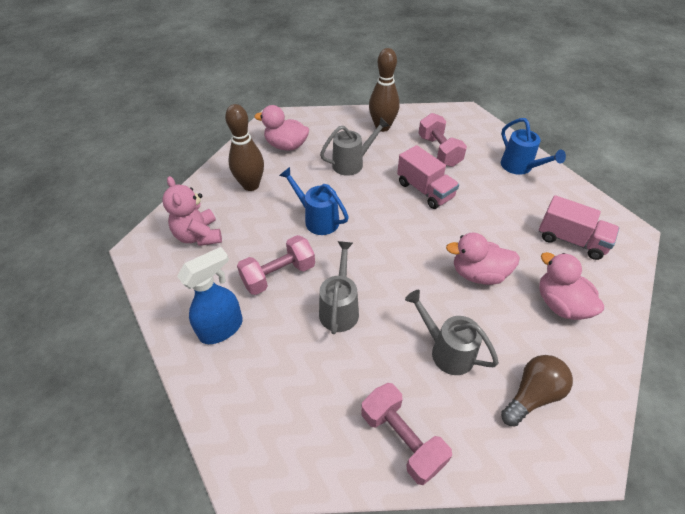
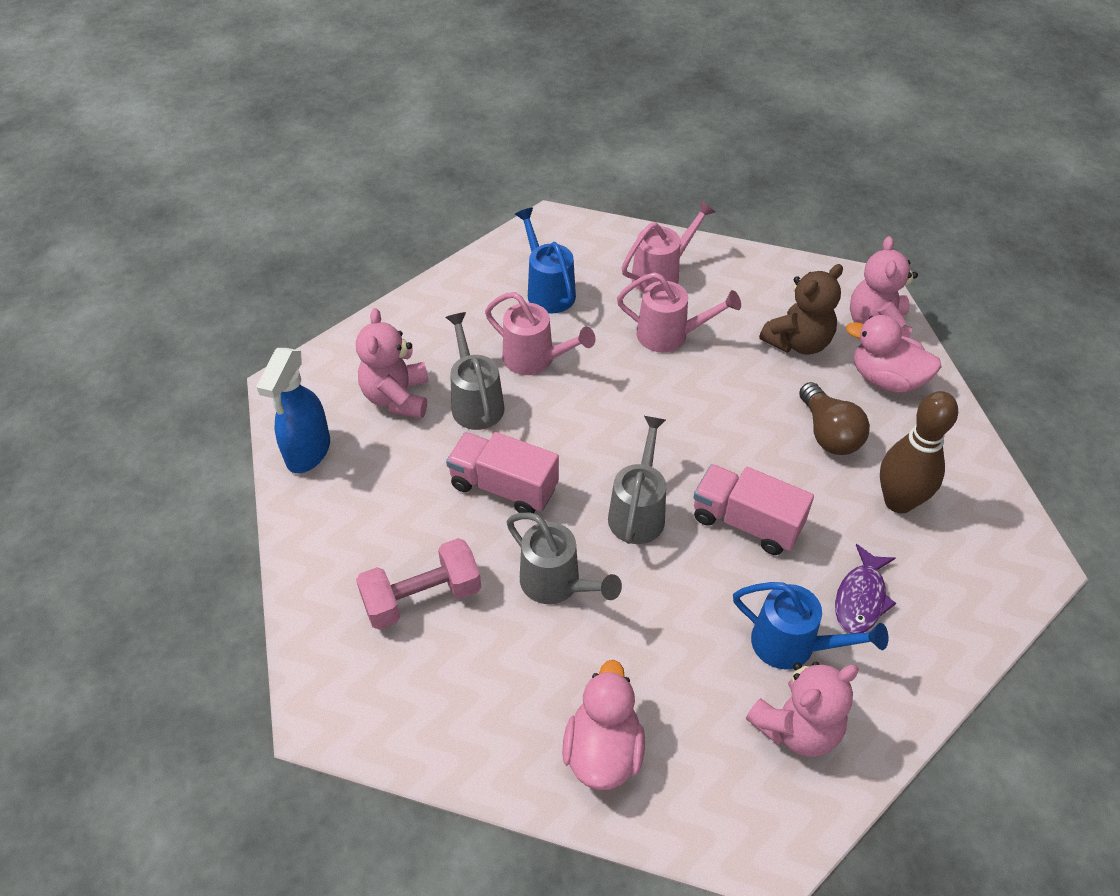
brown bowling pin: [225,104,264,191] [369,48,400,132] = 2 -> [880,391,958,513] = 1
brown teddy bear: none = 0 -> [759,264,843,355] = 1
pink duck: [254,105,309,151] [446,233,520,285] [539,252,604,320] = 3 -> [562,660,645,790] [846,315,942,393] = 2
pink dumbbell: [237,235,315,295] [361,383,452,485] [418,113,467,167] = 3 -> [356,538,481,630] = 1
pink teddy bear: [162,176,222,246] = 1 -> [356,308,429,418] [746,661,859,757] [850,236,918,338] = 3
pink watering can: none = 0 -> [485,292,595,375] [617,272,741,353] [621,201,715,292] = 3
purple fish: none = 0 -> [835,544,896,634] = 1

